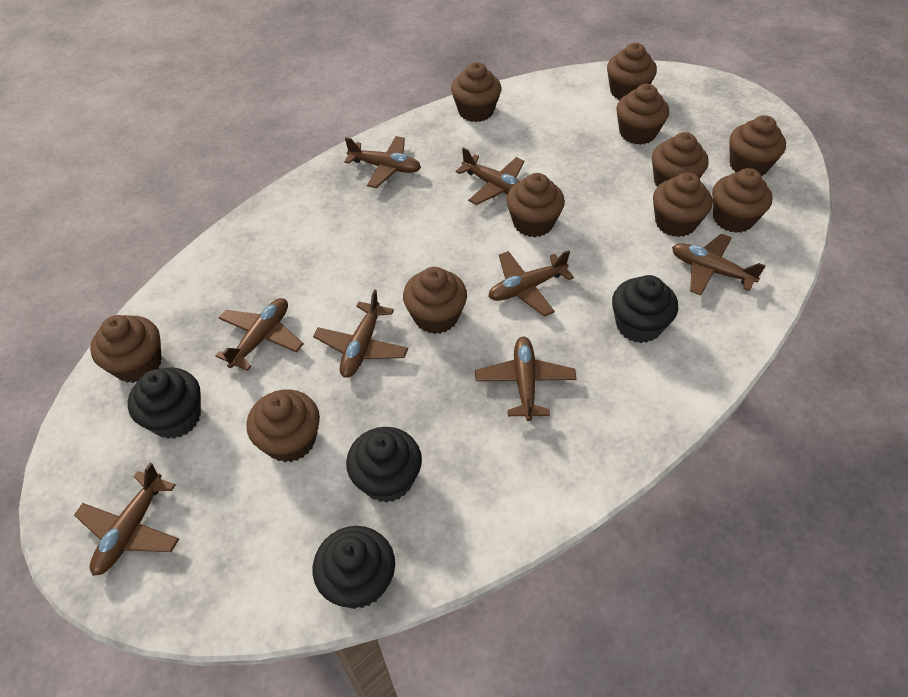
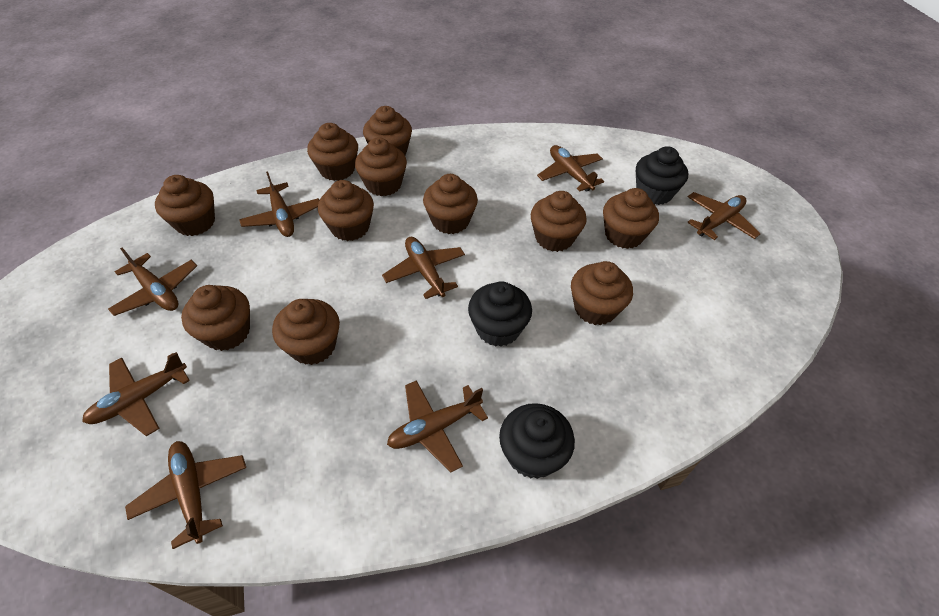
black cupcake: [128,368,201,439] [313,526,395,609] [346,427,422,503] [612,275,678,343] = 4 -> [468,281,532,347] [499,403,575,479] [636,146,688,205] = 3

